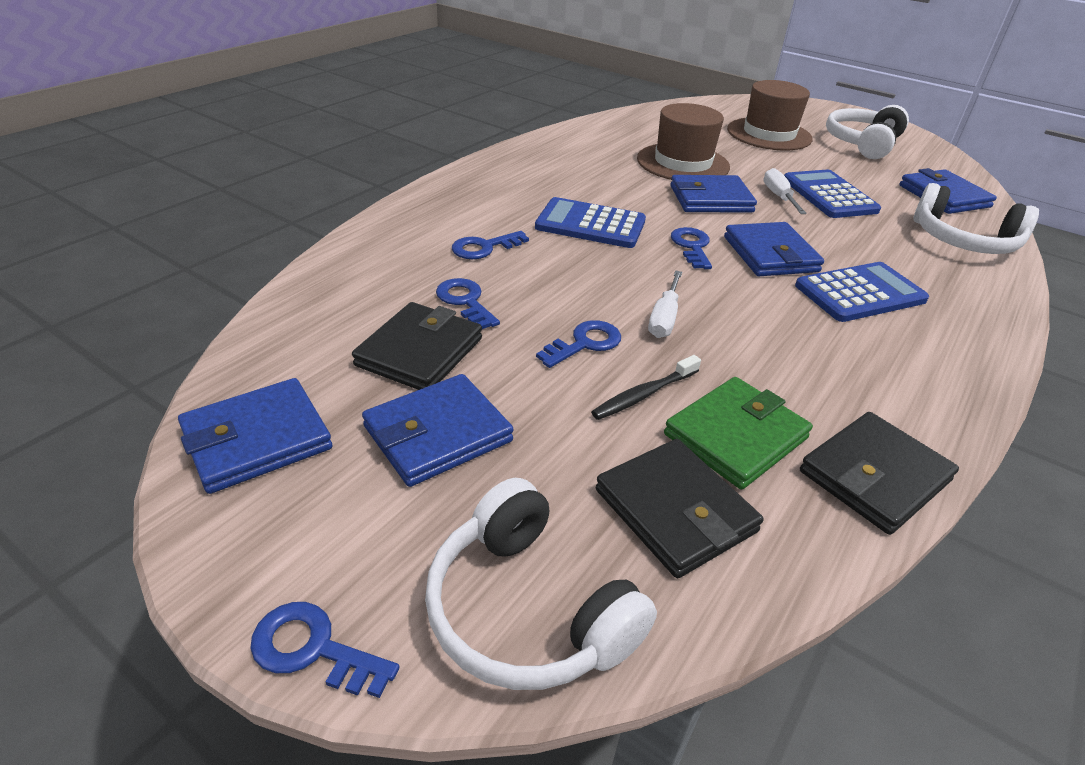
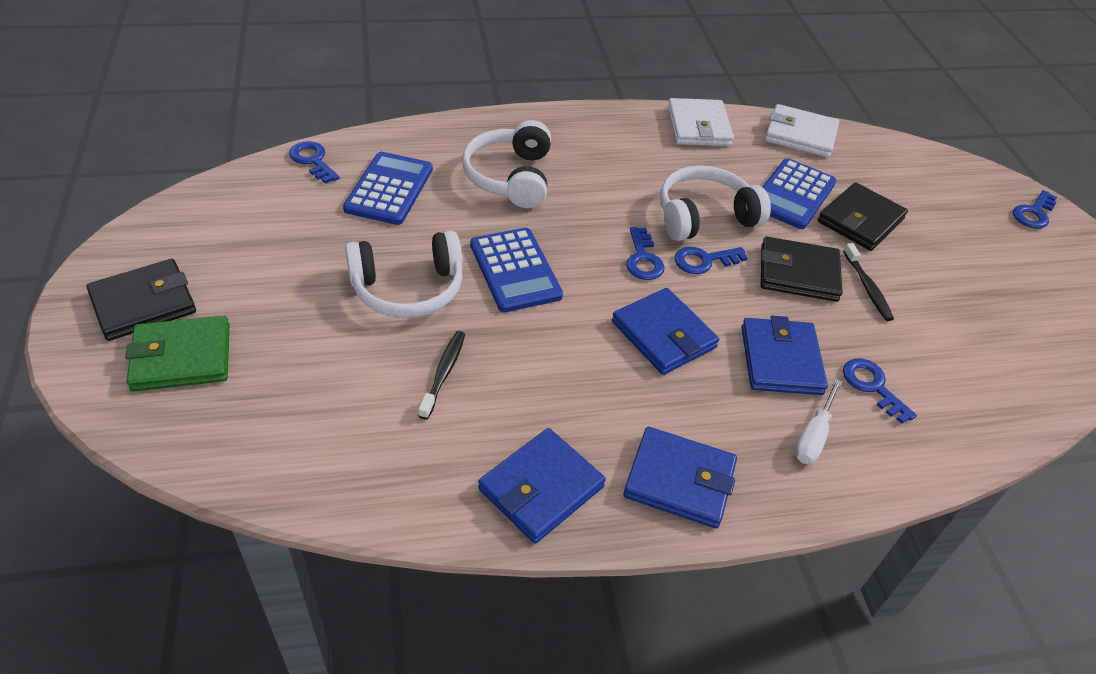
black toothbrush: [591,355,701,420] = 1 -> [418,331,465,419] [843,243,894,321] = 2
blue wallet: [178,378,332,494] [362,374,514,487] [670,175,757,213] [724,222,824,276] [899,168,997,214] = 5 -> [478,428,606,543] [612,288,719,375] [624,427,737,528] [741,316,828,395] = 4
brown hat: [637,103,730,180] [727,80,813,150] = 2 -> none = 0
white screwdriver: [648,271,682,338] [763,168,807,214] = 2 -> [795,379,842,464] = 1
white wallet: none = 0 -> [668,98,734,146] [765,104,839,158] = 2

